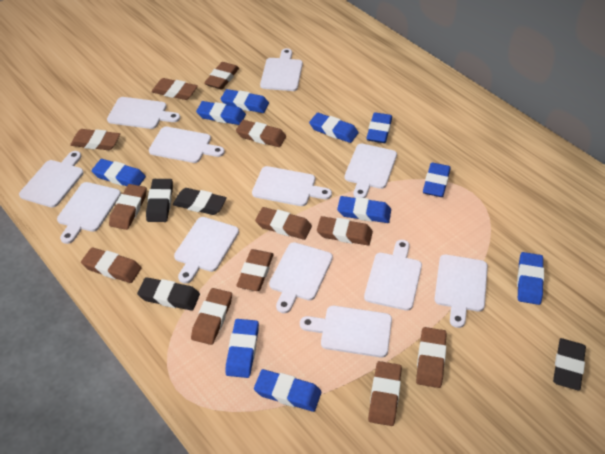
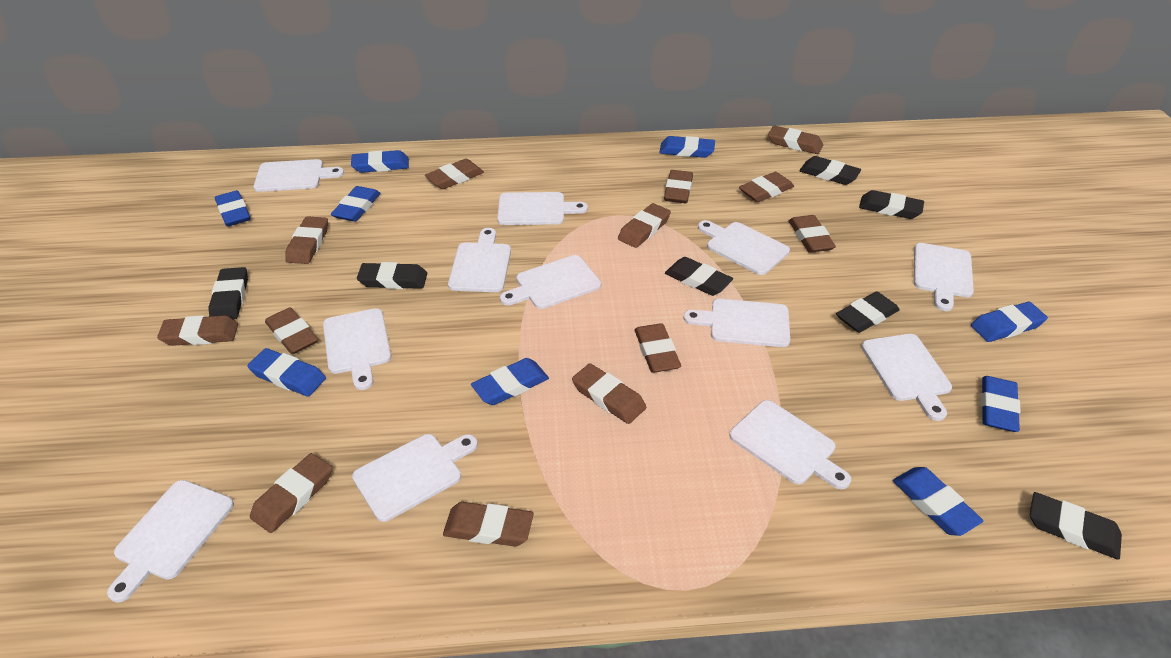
black eraser: [137,277,200,311] [146,179,173,222] [173,188,227,215] [553,338,586,391] = 4 -> [208,267,248,320] [357,262,427,289] [665,257,733,296] [799,156,861,185] [836,292,900,333] [859,190,924,219] [1030,492,1122,560] = 7
blue eraser: [91,159,146,186] [196,101,246,125] [221,89,269,113] [225,319,259,378] [254,369,321,412] [309,113,359,143] [337,196,391,223] [367,112,392,143] [423,163,451,197] [517,252,544,305] = 10 -> [215,190,251,227] [247,348,326,397] [331,186,381,222] [351,150,409,173] [471,358,549,405] [659,136,715,158] [893,467,983,536] [971,302,1048,342] [981,376,1021,432] = 9
brown eraser: [70,129,120,150] [81,247,141,283] [109,184,147,230] [151,78,198,100] [191,288,232,345] [204,62,239,89] [236,120,286,147] [236,249,273,291] [255,207,312,240] [317,216,373,246] [368,361,402,426] [416,327,447,388] = 12 -> [157,315,238,346] [250,453,332,533] [265,307,318,354] [285,216,328,264] [425,159,484,189] [443,502,534,547] [572,363,646,424] [618,203,671,248] [635,323,681,373] [664,170,693,203] [739,172,794,202] [768,125,823,154] [789,215,836,253] = 13

